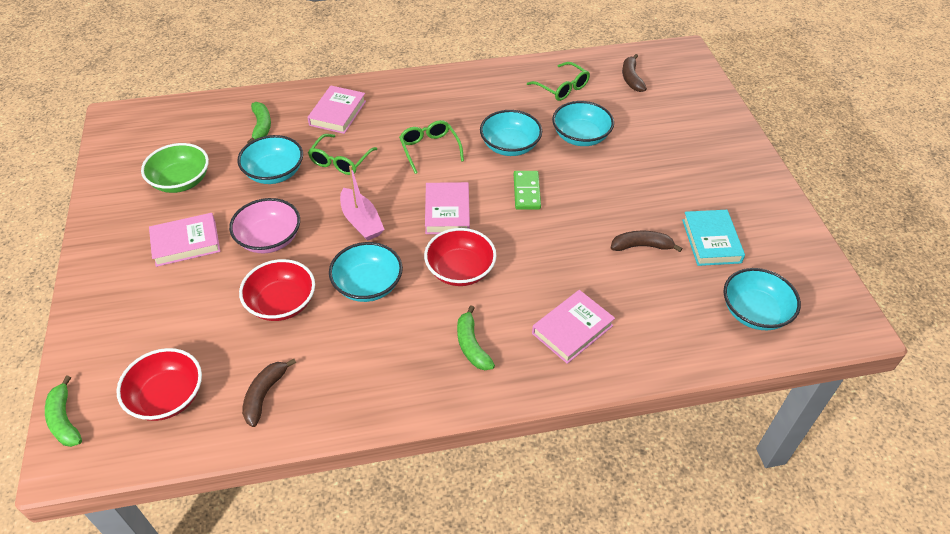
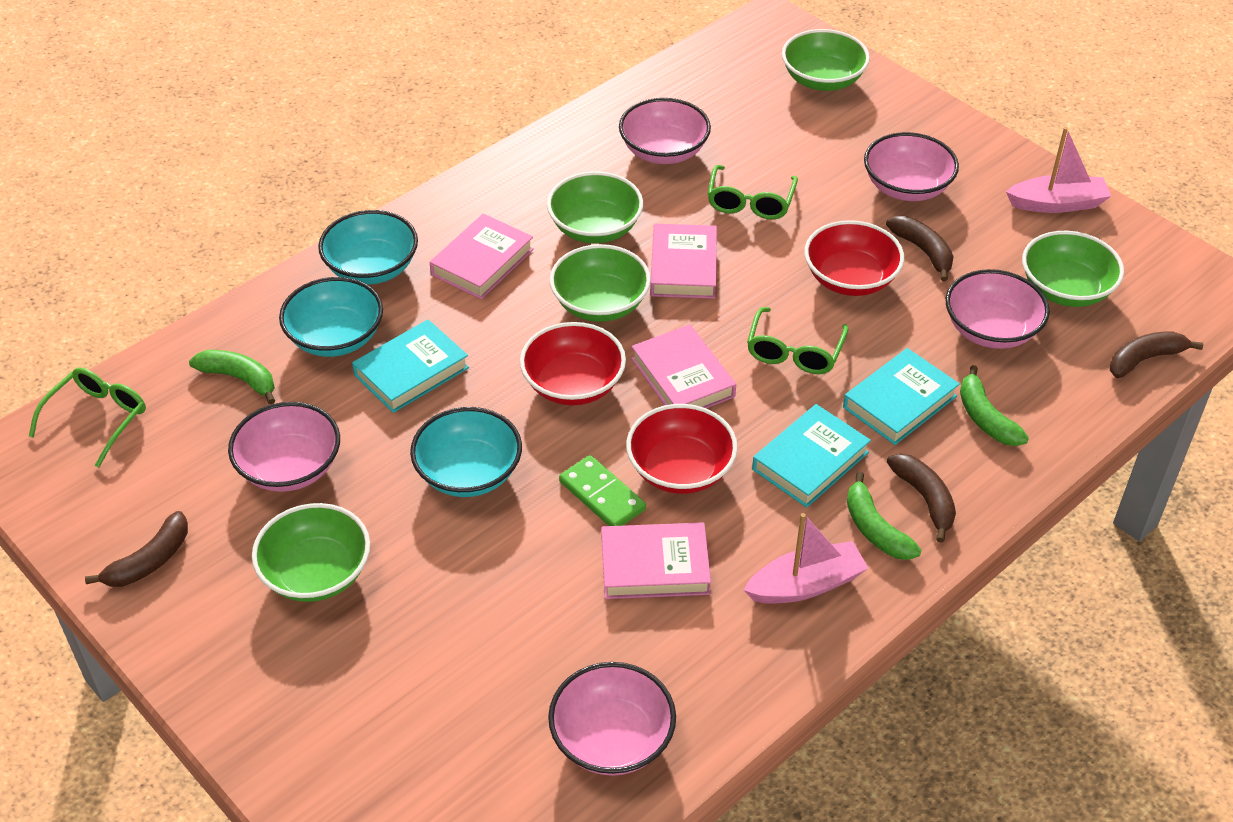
brown banana: [242,359,296,427] [611,231,682,252] [622,54,647,92] = 3 -> [85,511,188,587] [886,216,954,282] [887,454,956,543] [1110,331,1203,378] = 4
green bowl: [141,143,209,193] = 1 -> [252,503,370,602] [547,171,643,243] [549,244,651,322] [782,29,870,91] [1022,231,1124,307] = 5
pink boat: [340,165,385,241] = 1 -> [744,513,868,604] [1006,127,1111,213] = 2
pink bowl: [229,198,300,253] = 1 -> [228,402,340,492] [548,662,676,776] [619,98,711,164] [864,132,959,201] [945,269,1050,349] = 5
turquoise book: [682,210,745,266] = 1 -> [352,319,469,413] [752,404,871,508] [843,348,960,445] = 3
turquoise bowl: [237,135,303,184] [329,242,403,302] [480,110,542,156] [552,101,614,146] [724,268,801,330] = 5 -> [279,277,383,357] [318,210,418,285] [410,407,522,497] = 3

